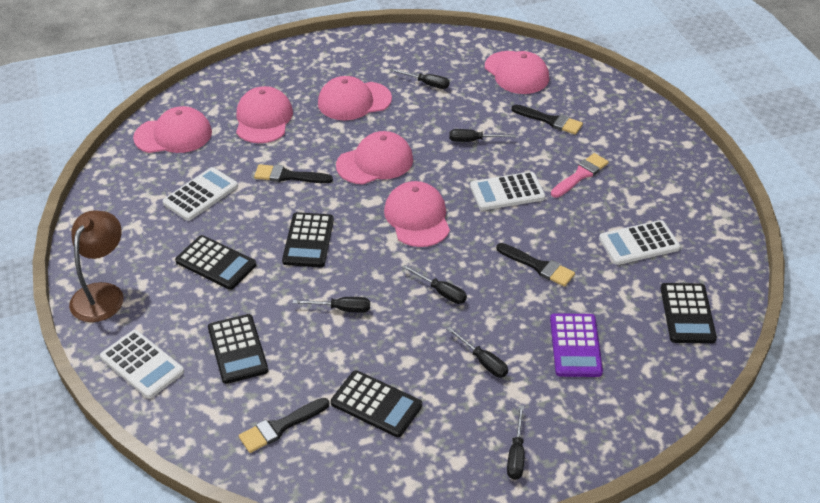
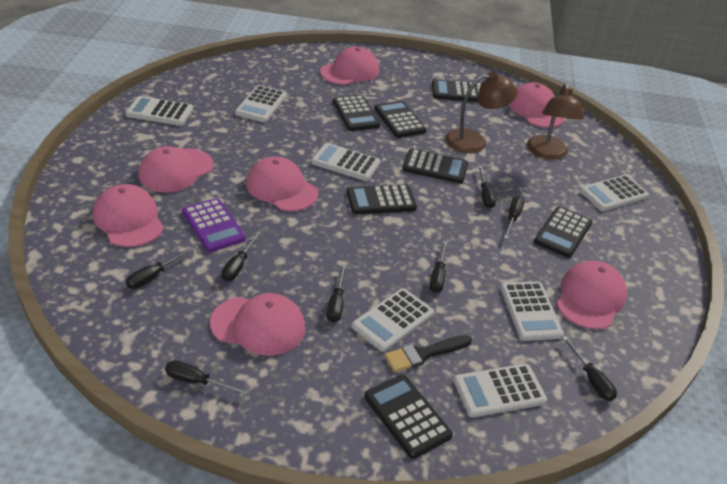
black brush: [239,398,329,453] [254,164,333,183] [496,243,575,287] [511,105,583,134] = 4 -> [385,335,472,372] = 1
black calculator: [175,235,257,290] [208,314,268,384] [282,212,334,267] [331,370,422,437] [661,283,717,344] = 5 -> [333,95,380,131] [347,184,417,214] [364,375,453,459] [374,100,426,138] [403,149,468,184] [432,79,482,102] [534,206,592,258] = 7
black screwdriver: [293,297,370,313] [390,69,450,89] [402,265,467,304] [447,327,508,377] [449,129,516,142] [507,405,524,480] = 6 -> [126,248,193,289] [165,360,249,395] [221,232,261,282] [327,265,346,322] [429,241,447,293] [478,166,496,208] [504,196,524,239] [562,336,617,401] = 8
brown lamp: [69,210,124,322] = 1 -> [445,72,517,153] [527,83,584,159] = 2
pink brush: [551,153,609,198] = 1 -> none = 0
pink cap: [133,106,212,153] [236,86,293,143] [318,76,392,120] [336,131,413,184] [384,181,450,247] [485,51,549,94] = 6 -> [93,184,164,247] [139,146,214,192] [210,293,305,356] [246,156,318,211] [320,47,379,85] [509,82,565,128] [557,260,627,329] = 7
white calculator: [100,330,184,398] [162,167,238,221] [470,172,545,210] [599,220,680,265] = 4 -> [126,96,193,126] [235,85,287,122] [311,143,380,181] [352,288,434,352] [454,364,547,417] [500,281,564,341] [580,175,649,211] = 7

